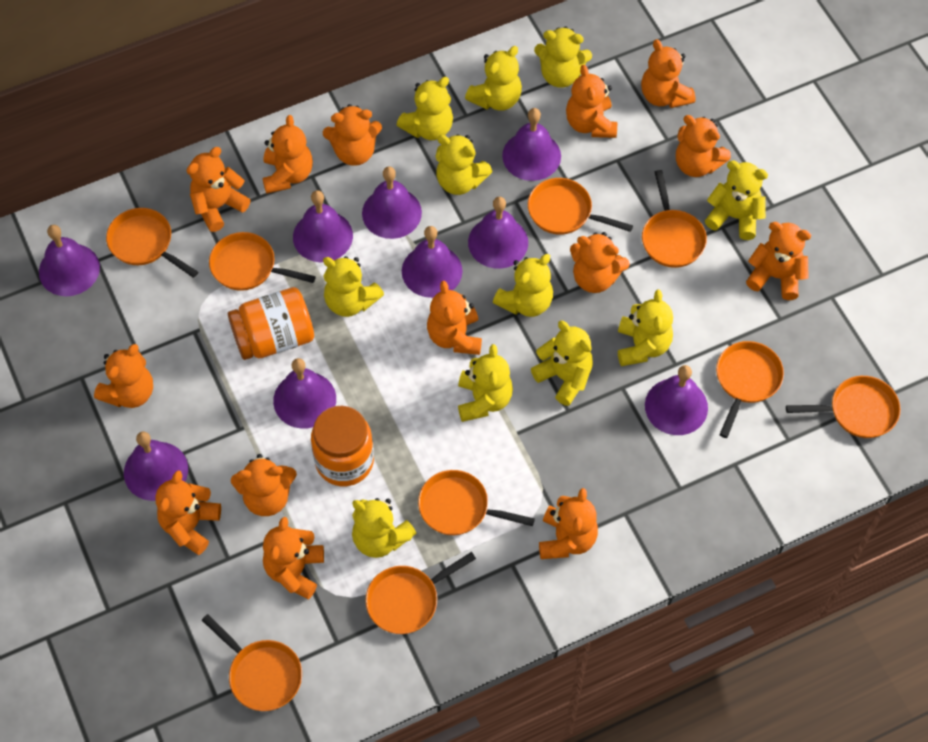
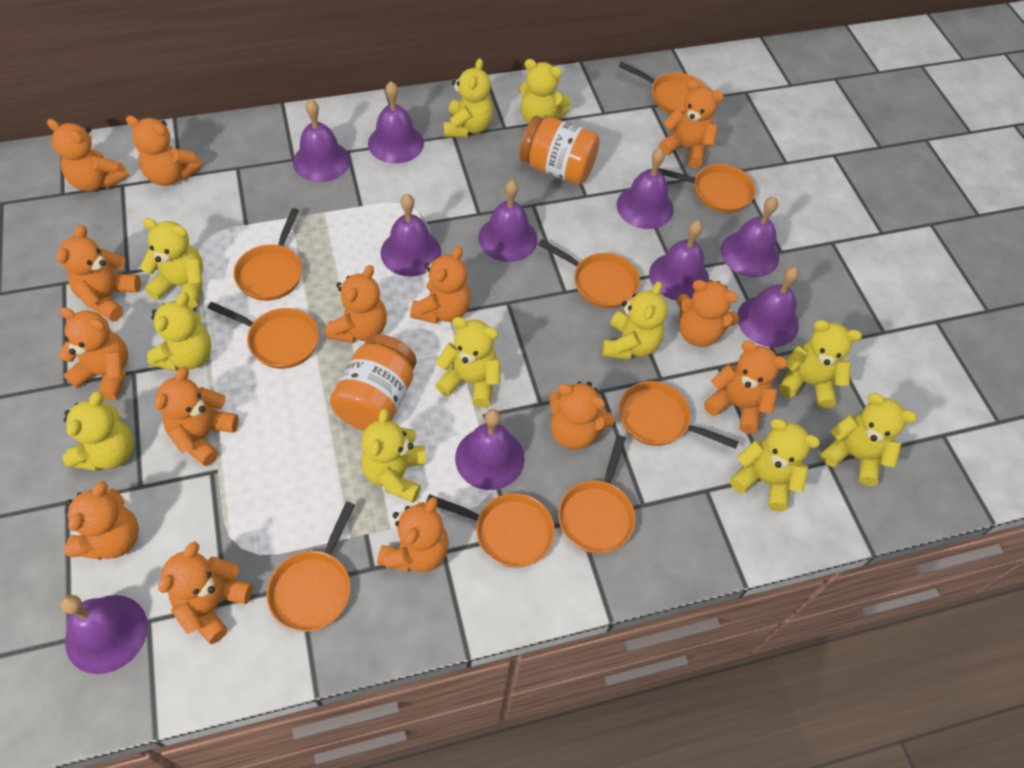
purple bell: [39,225,100,296] [124,431,188,501] [273,358,336,429] [293,190,353,263] [362,166,422,239] [402,226,463,298] [468,197,528,269] [502,108,561,181] [645,365,708,435] = 9 -> [61,595,148,674] [293,99,350,182] [368,81,424,164] [380,194,441,276] [455,409,525,490] [478,180,538,262] [617,148,674,229] [649,220,709,300] [720,197,779,277] [737,267,799,347] = 10

